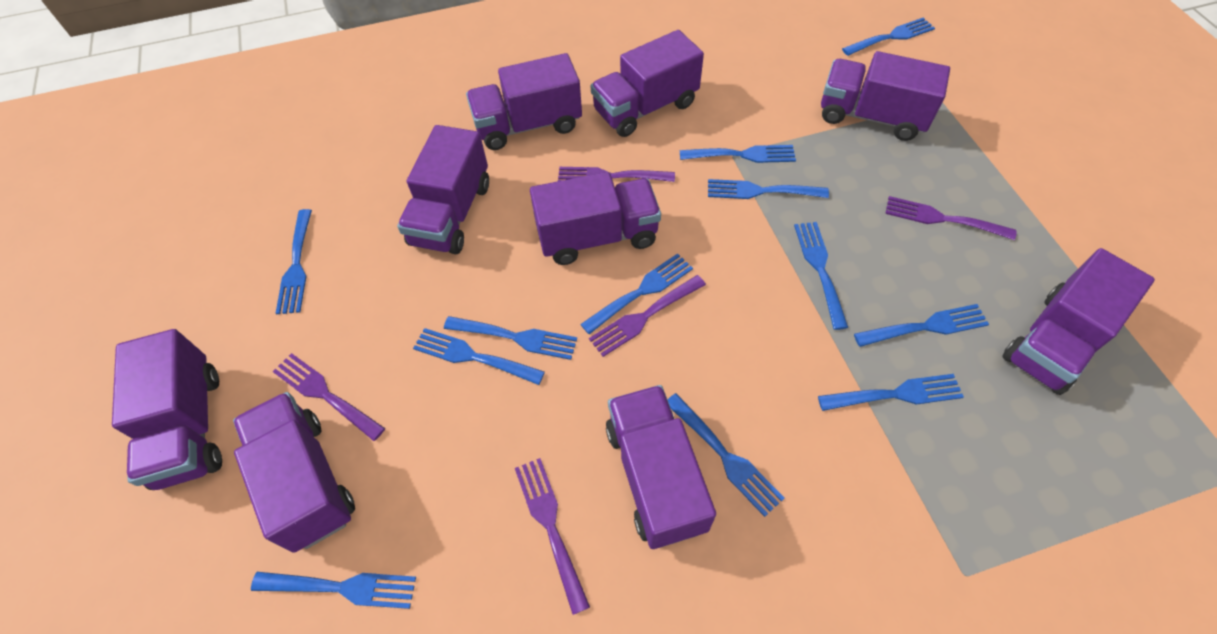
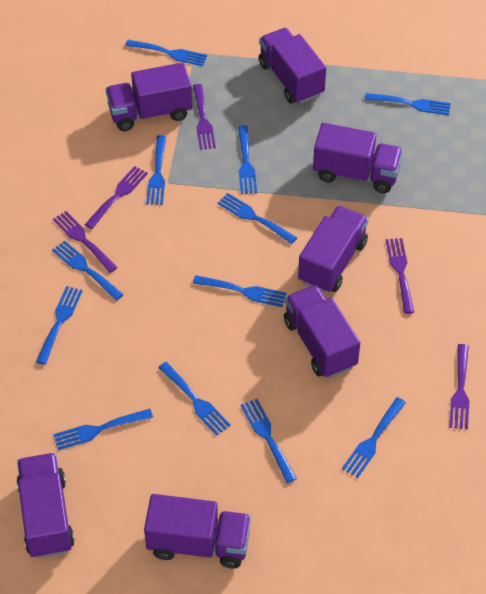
purple truck: [112,329,222,490] [233,392,355,553] [397,125,489,254] [466,53,582,150] [530,172,661,265] [591,30,704,137] [606,385,716,549] [821,51,950,141] [1002,248,1155,395] = 9 -> [17,453,75,558] [106,63,192,131] [144,494,251,569] [259,28,326,104] [284,285,360,378] [298,205,368,293] [313,123,403,193] = 7

